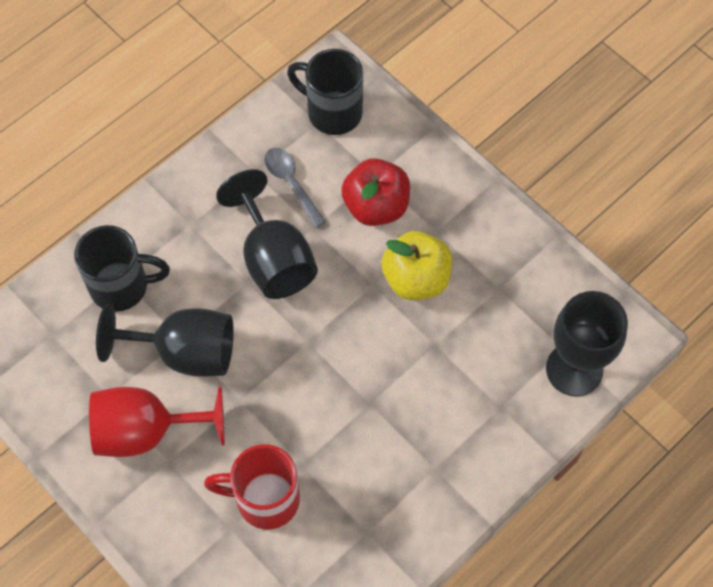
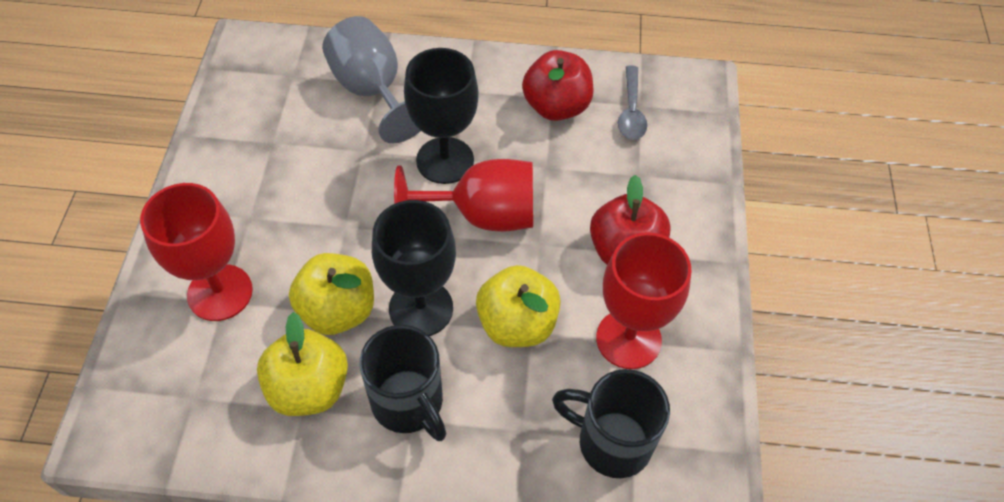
black goblet: [96,305,234,377] [216,169,318,299] [546,291,628,396] = 3 -> [372,200,456,336] [404,48,479,184] = 2
grey goblet: none = 0 -> [322,16,421,144] = 1
red apple: [341,158,410,226] = 1 -> [522,50,593,121] [590,175,671,265] = 2
red goblet: [89,386,225,457] = 1 -> [140,183,253,321] [394,159,533,232] [596,232,692,369] = 3
red mug: [204,444,300,530] = 1 -> none = 0
yellow apple: [381,231,452,300] = 1 -> [257,312,348,416] [289,253,374,335] [476,265,561,347] = 3

